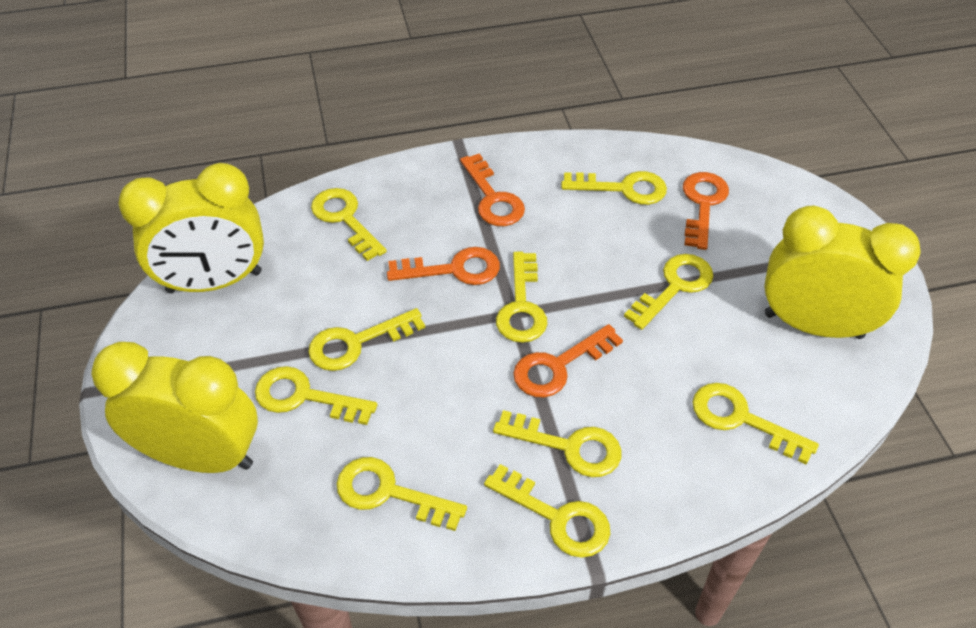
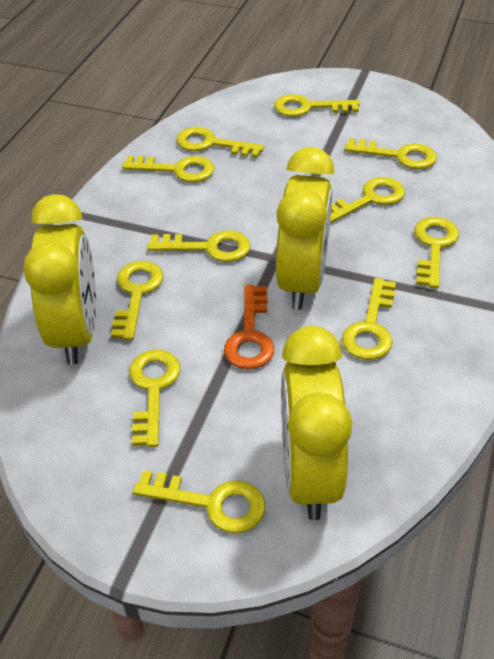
orange key: [387,247,500,285] [460,153,525,226] [513,324,623,397] [683,172,729,250] = 4 -> [224,285,274,369] = 1
yellow key: [255,366,377,425] [308,308,425,371] [311,188,387,261] [336,457,467,531] [484,464,610,558] [493,410,622,477] [496,252,547,343] [561,171,667,205] [624,254,713,330] [693,383,819,465] = 10 -> [111,261,163,340] [122,156,214,182] [129,350,180,447] [133,470,265,533] [147,231,250,262] [176,127,264,158] [274,94,360,117] [330,177,405,224] [342,278,396,360] [344,138,437,169] [414,217,459,288] = 11

